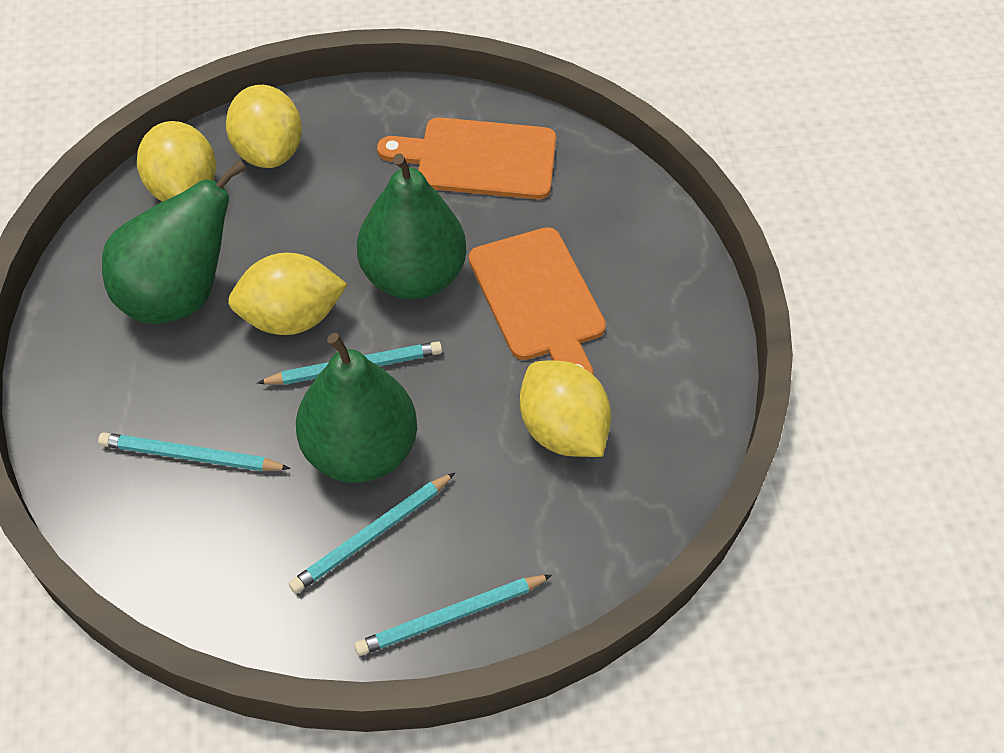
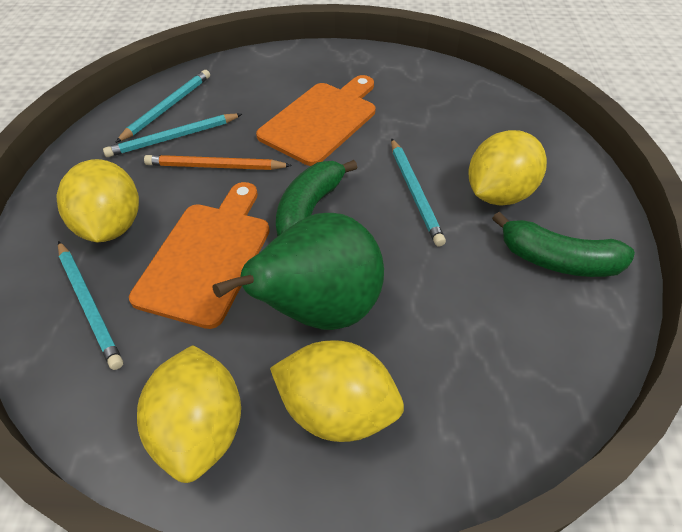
green banana: none = 0 -> [276,160,357,236] [492,212,635,277] = 2
green pear: [102,160,247,324] [296,333,417,483] [357,153,466,299] = 3 -> [212,213,384,330] = 1
orange pencil: none = 0 -> [144,155,292,170] = 1

